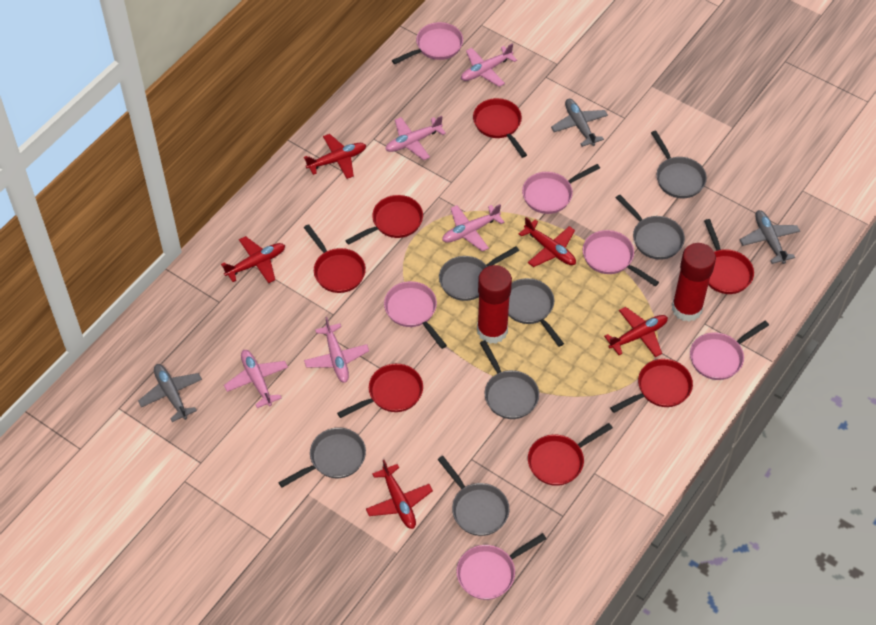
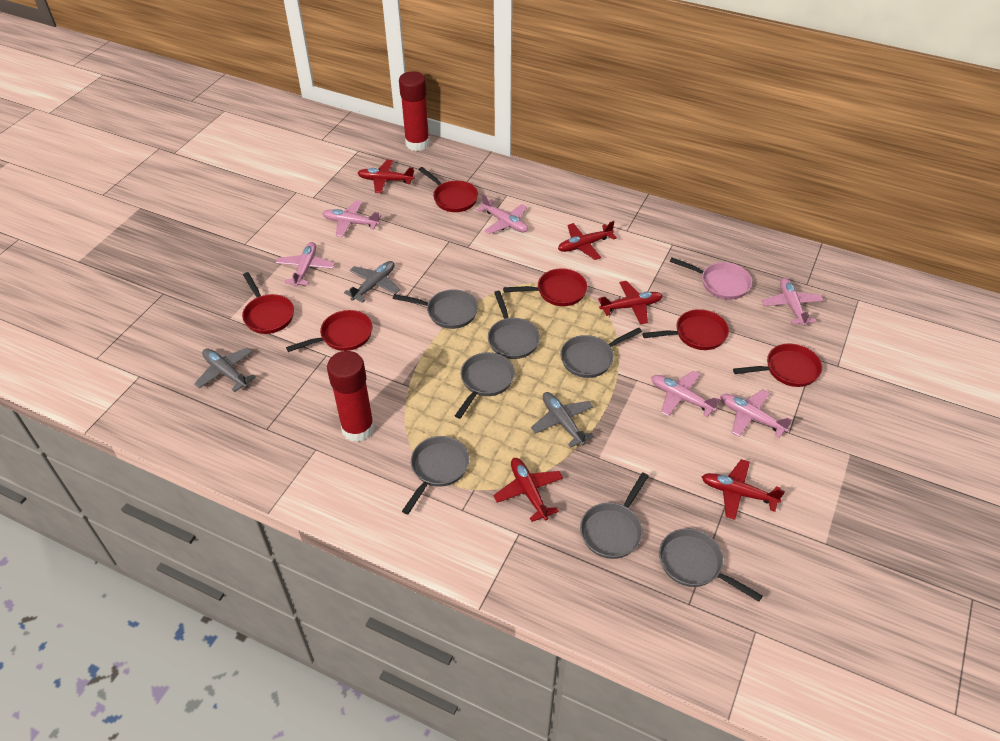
pink pan: [384,281,447,349] [392,22,463,64] [456,533,546,600] [522,164,600,214] [583,230,659,286] [690,321,769,380] = 6 -> [670,258,752,300] = 1
pink plane: [224,350,288,408] [304,317,369,383] [385,116,446,160] [442,204,504,252] [461,43,517,87] = 5 -> [276,242,335,287] [322,201,381,237] [477,194,528,234] [651,370,720,417] [720,389,792,438] [762,278,824,326] = 6
red pan: [304,224,366,293] [337,364,423,418] [345,195,423,245] [473,98,527,158] [528,423,613,486] [610,359,693,413] [704,219,754,294] = 7 -> [242,272,294,334] [286,310,373,352] [418,167,478,212] [503,268,587,306] [642,309,729,350] [733,344,822,387] = 6

